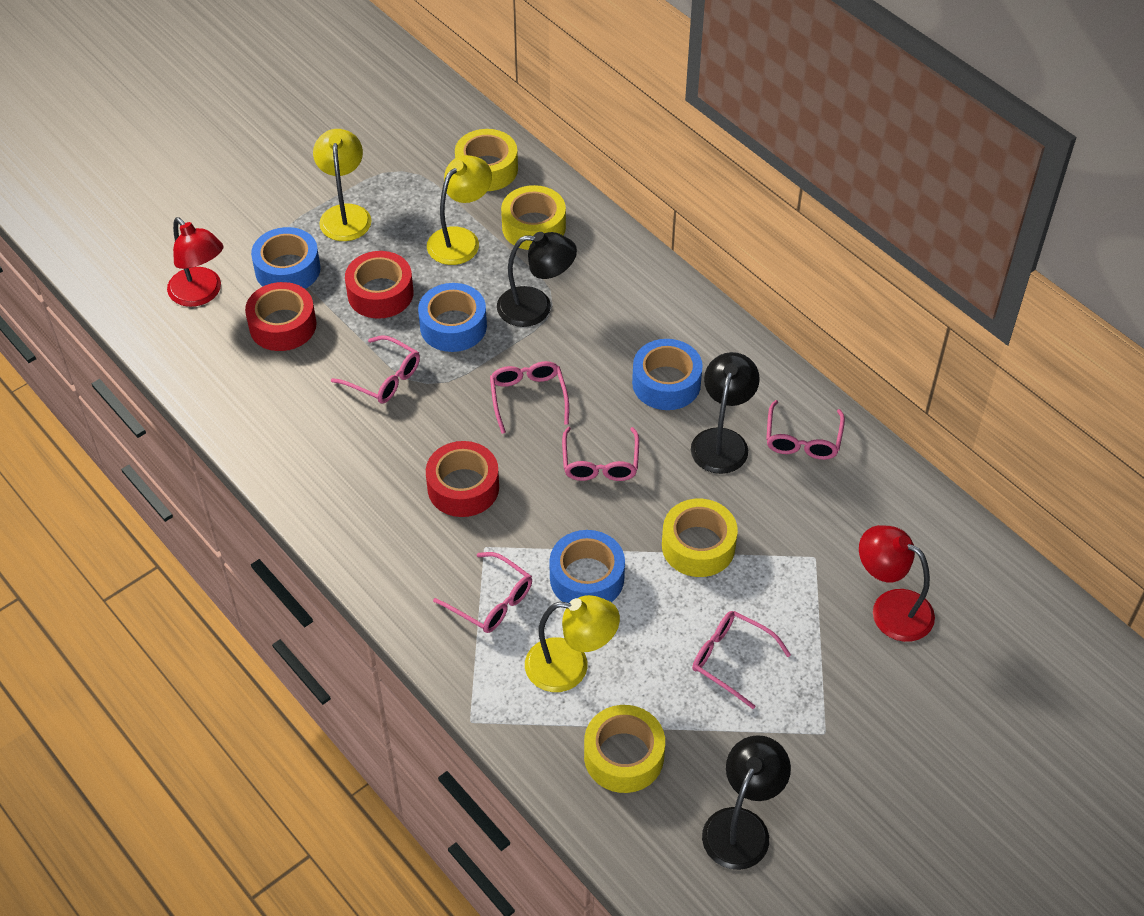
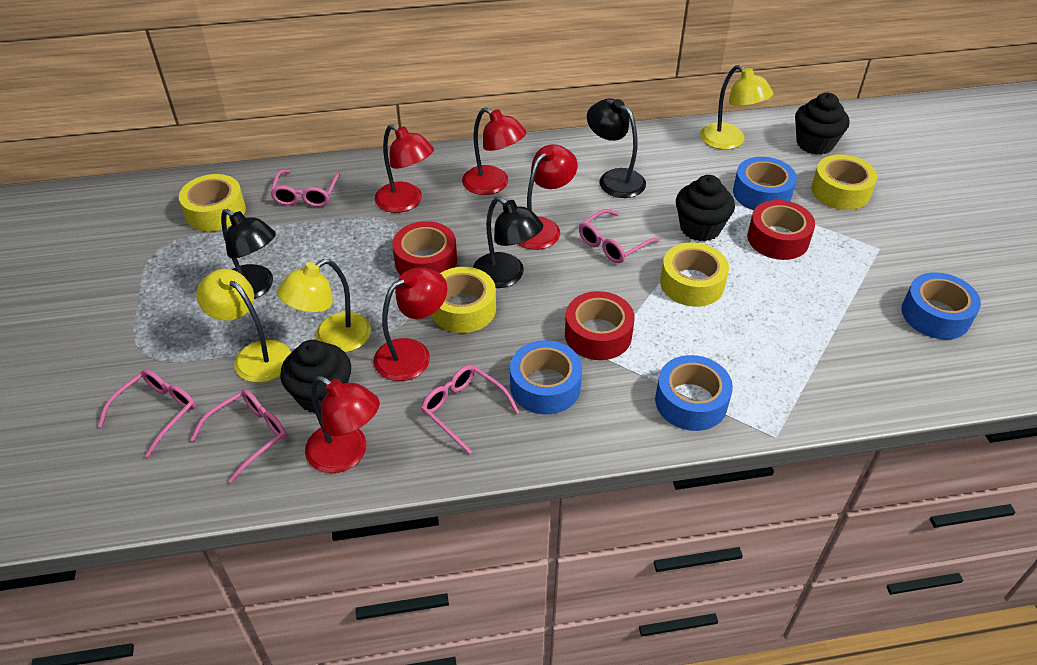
black cupcake: none = 0 -> [280,340,351,414] [676,175,735,242] [795,92,849,155] = 3
pink glasses: [331,335,420,404] [433,552,532,633] [490,361,569,434] [562,427,639,481] [692,611,791,709] [766,400,845,460] = 6 -> [97,369,196,458] [190,390,287,483] [270,170,341,207] [421,365,519,454] [579,209,660,263] = 5
red lamp: [167,217,224,307] [859,525,935,642] = 2 -> [305,376,380,473] [374,267,447,381] [375,124,434,213] [462,108,527,195] [518,144,578,250] = 5

